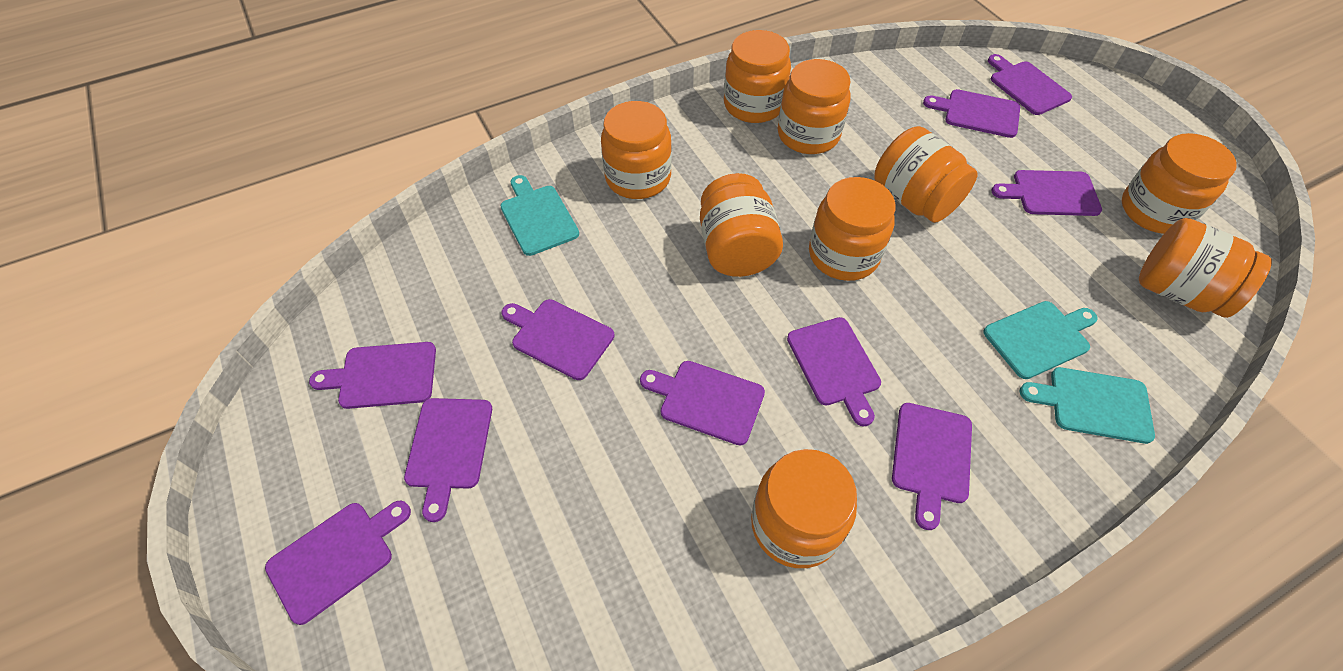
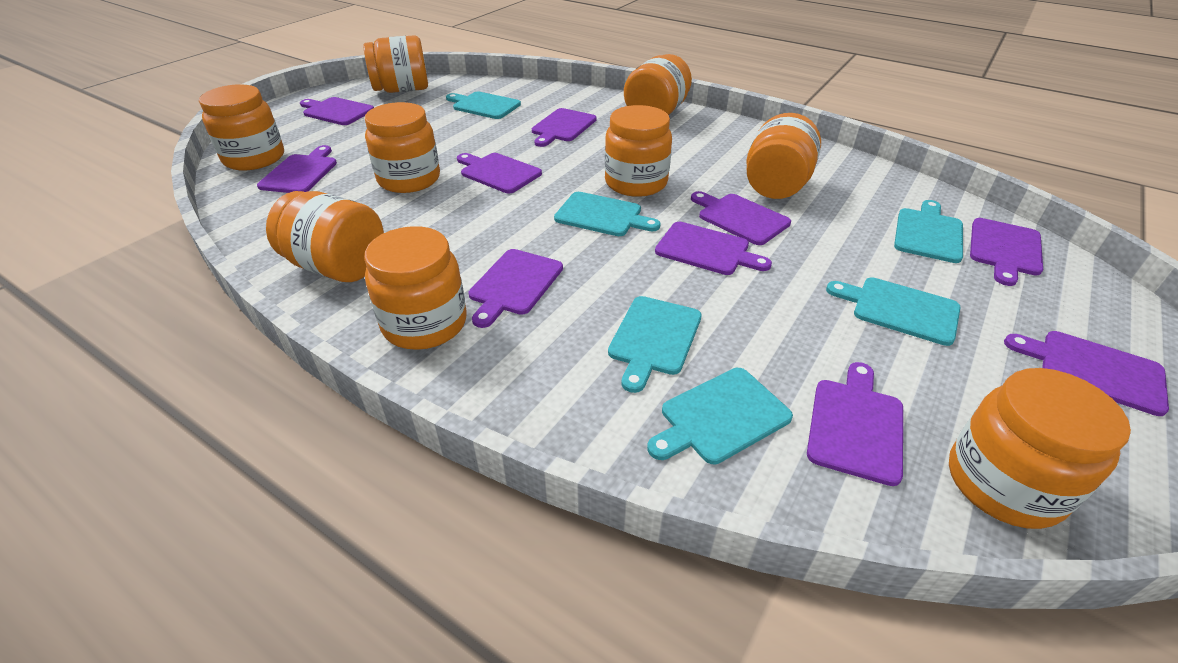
turquoise cutting board: [500,175,579,256] [983,301,1098,379] [1020,367,1155,444] = 3 -> [446,92,521,119] [554,192,661,236] [608,296,702,393] [647,368,793,464] [826,277,961,346] [894,200,963,263] = 6

